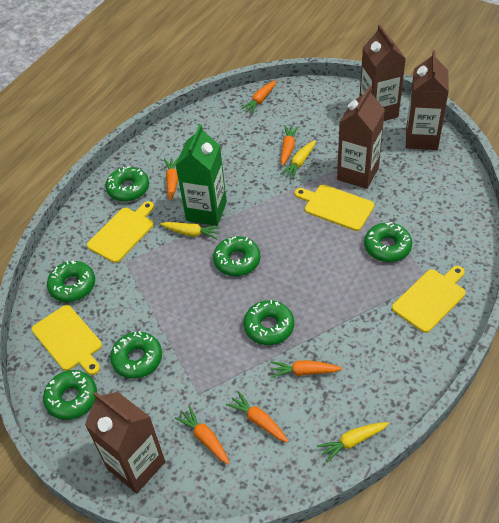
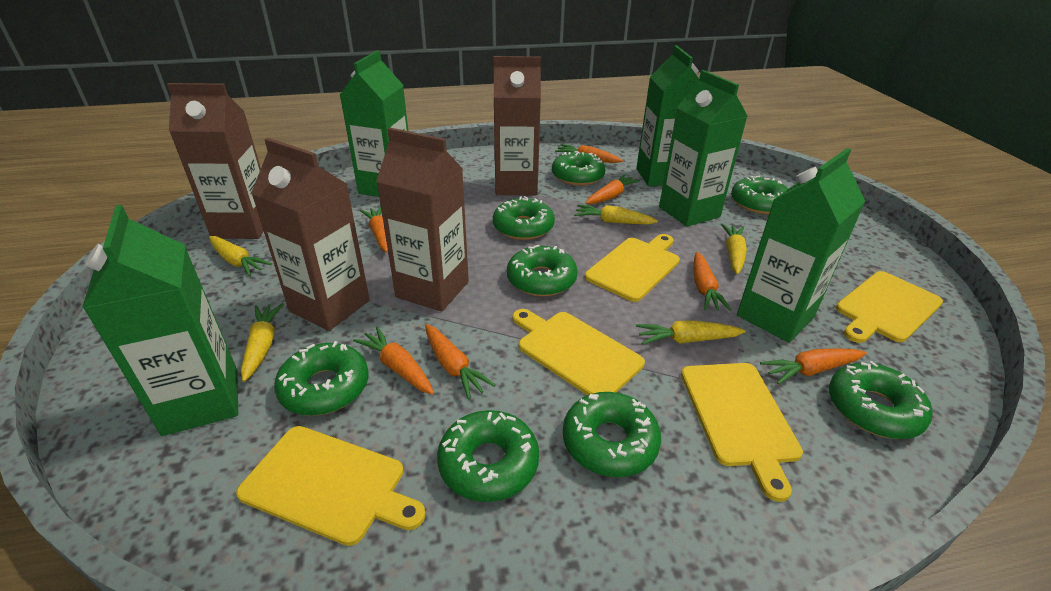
green carton: [175,124,227,226] = 1 -> [82,204,238,436] [340,50,408,197] [636,45,699,186] [659,70,748,227] [737,148,866,343] = 5
green donut: [43,370,97,420] [47,261,95,302] [105,166,149,202] [110,331,162,379] [213,236,260,276] [244,300,294,345] [364,222,412,262] = 7 -> [274,341,369,416] [437,410,539,502] [493,196,555,240] [507,245,578,296] [552,151,605,186] [563,392,661,477] [731,176,788,214] [829,361,932,439] = 8
orange carrot: [164,157,179,201] [175,406,230,465] [226,391,288,443] [241,80,276,114] [270,360,342,378] [281,125,299,166] = 6 -> [353,326,434,394] [360,207,388,253] [425,324,496,399] [555,144,623,163] [586,174,640,204] [693,252,732,311] [760,348,867,385] = 7
yellow carrot: [160,222,221,239] [280,140,316,179] [317,422,389,463] = 3 -> [209,236,272,276] [241,303,284,382] [574,205,658,224] [636,320,745,344] [721,224,747,274] = 5
yellow cutting board: [32,305,102,375] [87,201,154,263] [295,185,374,231] [392,266,466,333] = 4 -> [236,426,426,546] [512,309,645,395] [585,234,680,302] [681,363,803,502] [836,271,943,343] = 5

